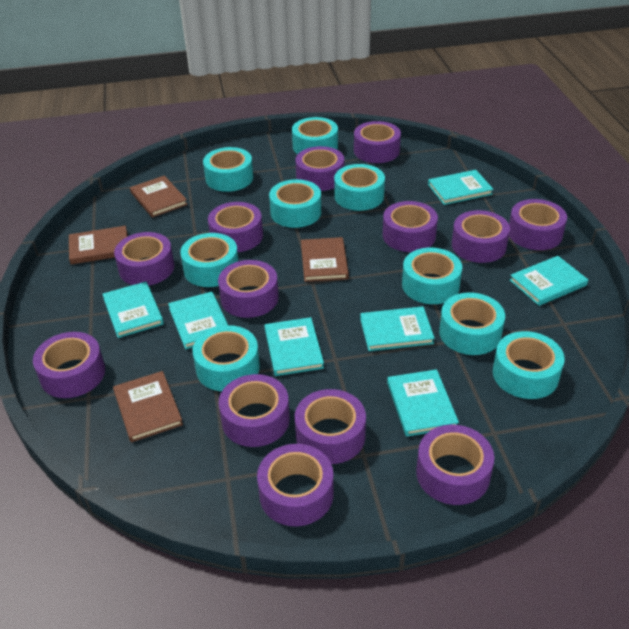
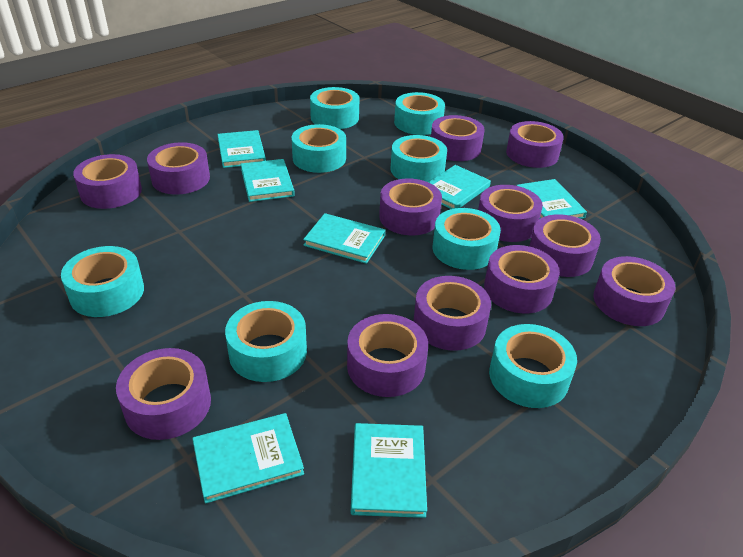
brown book: [69,226,128,264] [113,371,183,442] [130,176,188,218] [301,237,349,282] = 4 -> none = 0
purple tape: [33,332,105,398] [114,232,174,286] [208,202,263,252] [218,260,279,318] [219,374,290,447] [257,444,334,526] [295,146,344,191] [295,389,366,464] [354,121,401,163] [383,201,438,252] [416,425,494,505] [452,210,510,263] [509,199,567,250] = 13 -> [73,154,142,209] [116,348,211,440] [147,142,210,195] [347,314,428,397] [379,178,442,235] [414,276,491,351] [431,115,485,161] [478,185,543,242] [484,245,560,313] [506,121,564,168] [529,214,601,277] [594,256,675,326] = 12
turquoise tape: [180,233,239,287] [193,325,260,391] [203,147,253,192] [269,179,321,228] [292,117,338,154] [334,164,385,211] [402,248,462,304] [439,292,505,355] [493,331,565,399] = 9 -> [61,246,144,317] [225,301,307,382] [292,124,346,173] [310,87,359,129] [391,135,447,182] [394,92,445,135] [432,208,501,270] [489,324,577,408] = 8

